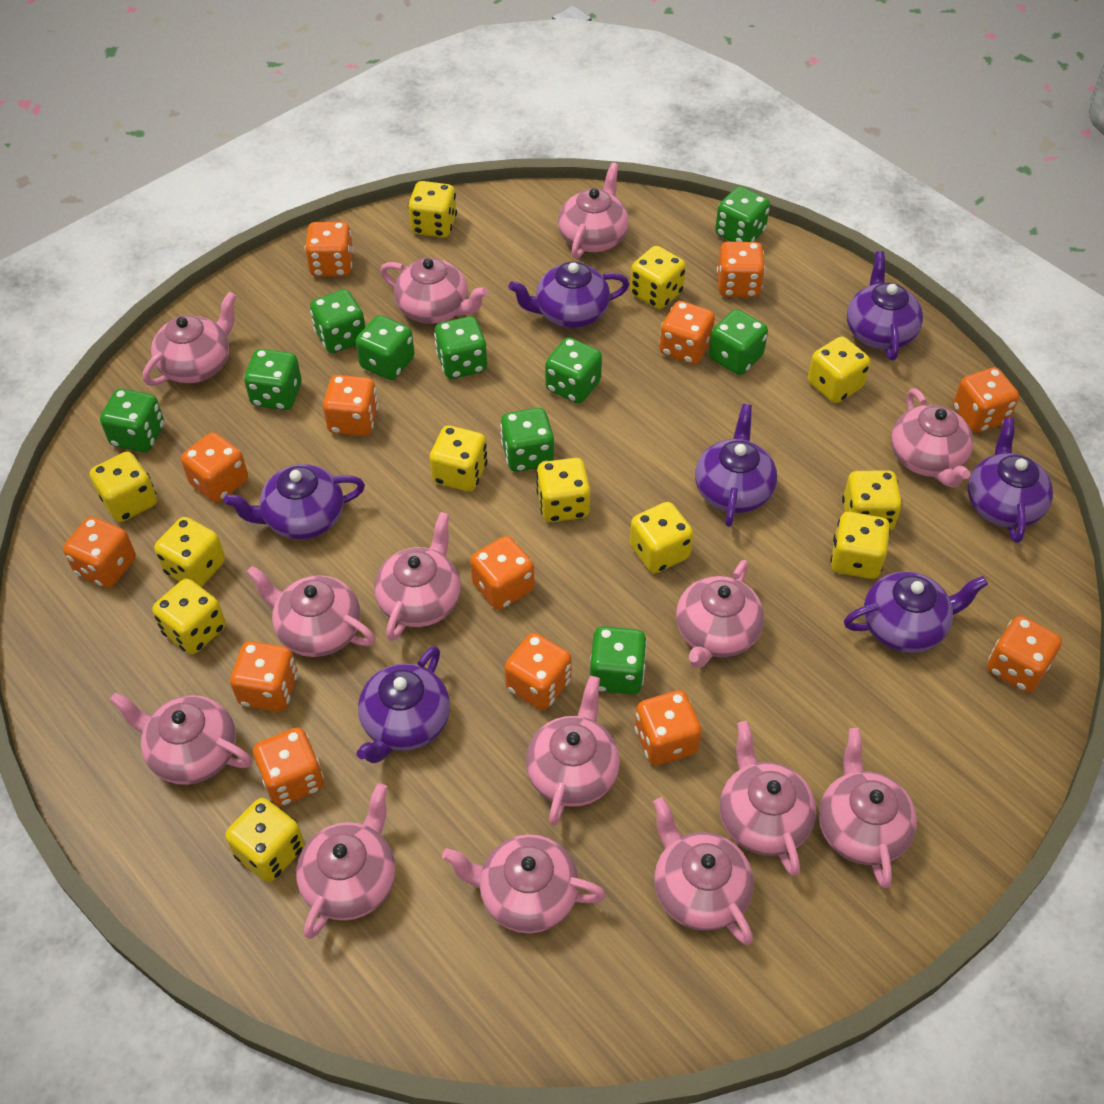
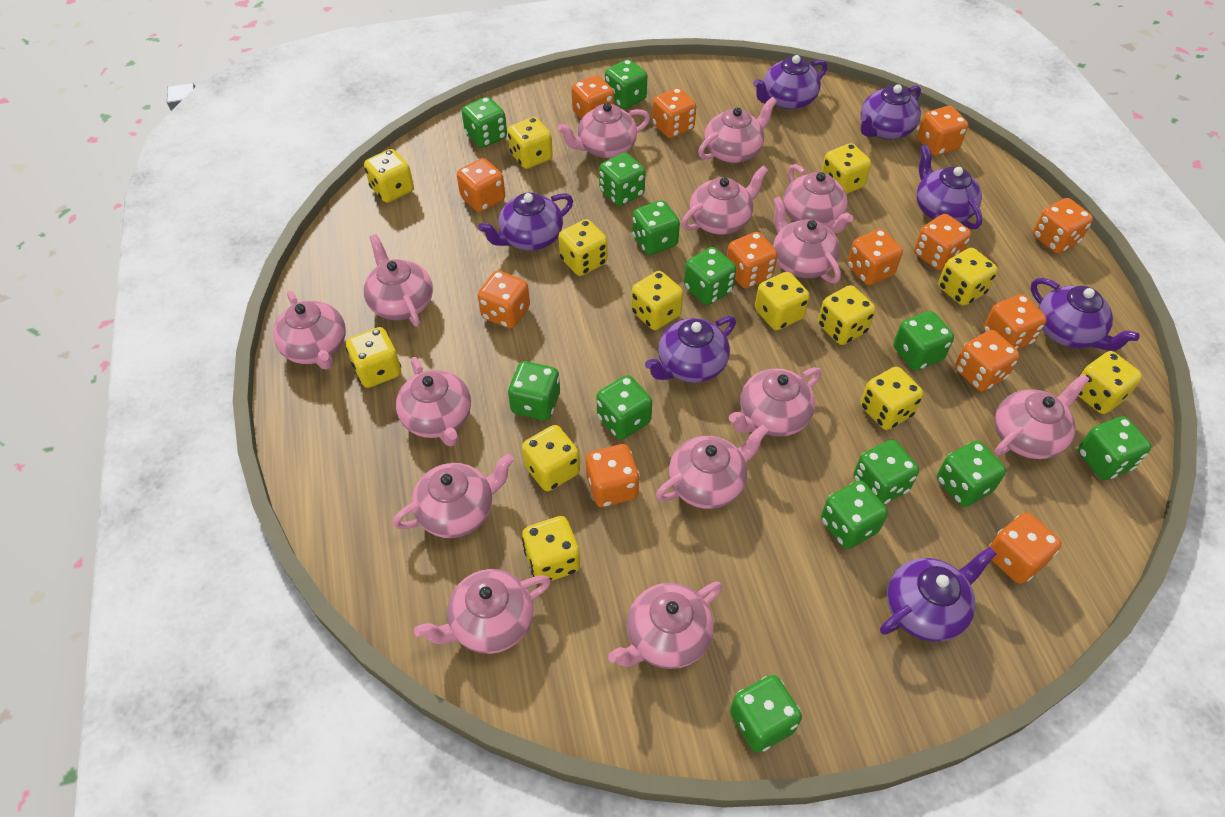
green dice: [100,388,164,452] [244,349,302,410] [310,289,365,353] [356,315,415,380] [434,316,487,379] [500,408,554,472] [545,337,602,404] [590,626,647,695] [709,309,768,375] [715,186,770,242] = 10 -> [462,97,507,148] [508,361,560,420] [597,375,652,439] [599,152,645,206] [605,59,647,109] [632,200,680,255] [684,247,736,305] [730,675,802,752] [821,481,888,549] [853,440,919,504] [893,311,954,371] [937,441,1006,507] [1078,416,1151,480] = 13
yellow dice: [90,452,157,522] [152,579,226,654] [154,517,225,587] [225,798,305,882] [408,181,457,238] [430,425,488,492] [536,458,590,522] [630,246,686,309] [630,502,694,573] [808,336,871,403] [830,512,890,579] [842,470,902,531] = 12 -> [346,327,401,388] [364,149,414,203] [508,117,553,169] [522,425,580,491] [522,516,580,584] [558,219,608,276] [631,271,683,330] [755,272,810,330] [818,285,875,345] [821,143,871,194] [861,367,923,430] [938,248,998,306] [1078,351,1142,414] = 13

